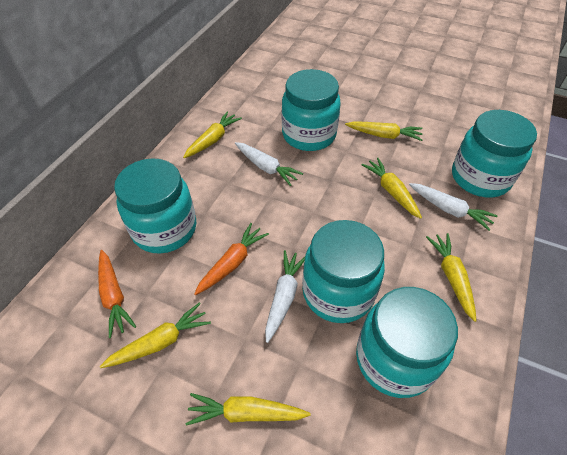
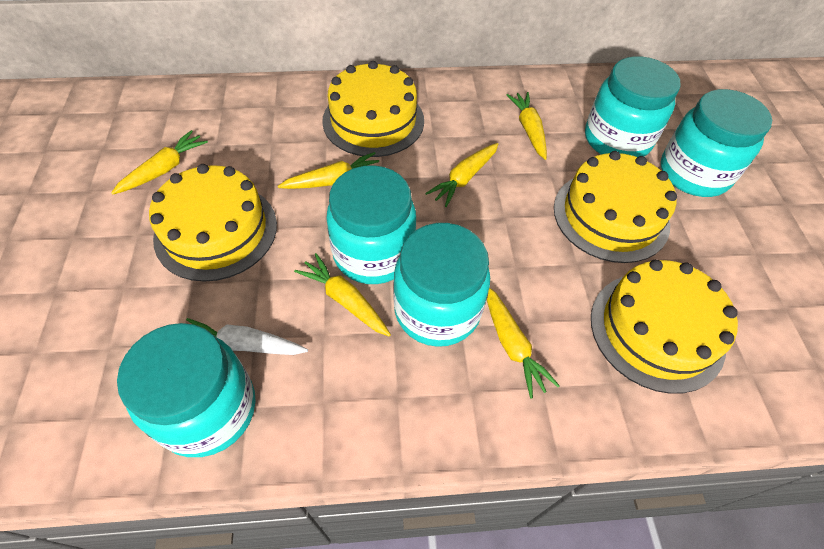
orange carrot: [98,250,137,338] [194,223,269,295] = 2 -> none = 0
white carrot: [235,142,303,186] [265,250,305,343] [409,183,498,231] = 3 -> [186,318,308,355] = 1
yellow cake: none = 0 -> [149,164,277,282] [322,61,424,157] [554,151,677,263] [591,259,738,394] = 4

